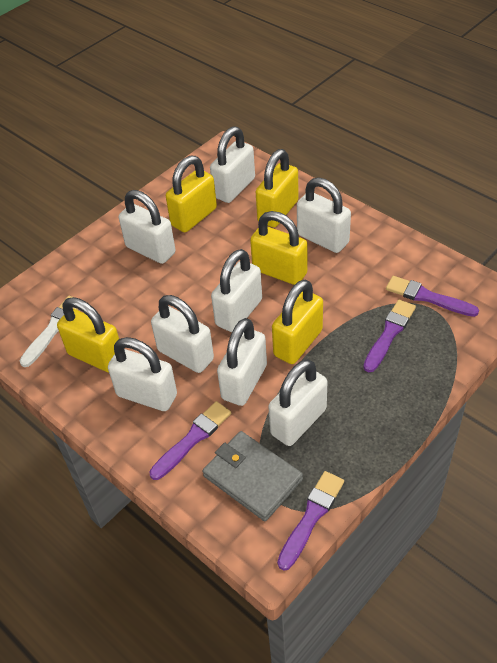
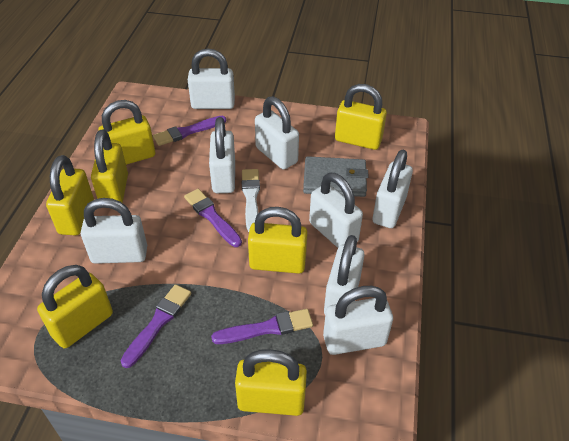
yellow padlock: [57,297,119,372] [166,156,217,232] [250,211,308,285] [256,149,299,227] [272,279,323,364] = 5 -> [37,265,113,348] [46,155,94,236] [91,130,128,203] [98,100,155,165] [235,349,307,416] [248,207,308,274] [335,84,387,150] = 7

